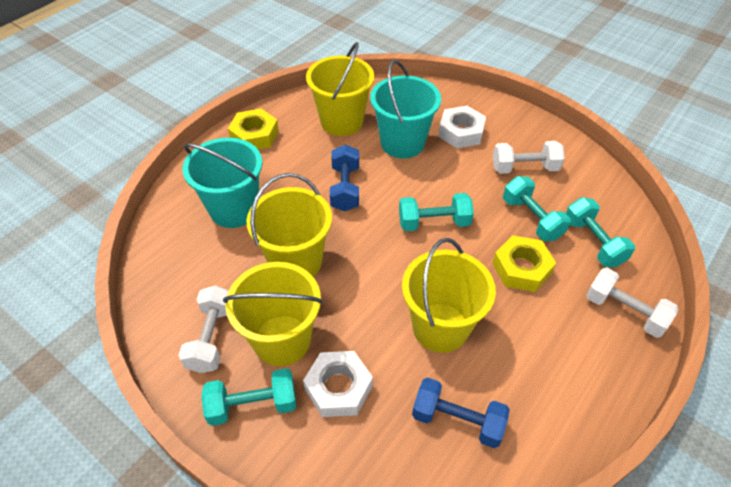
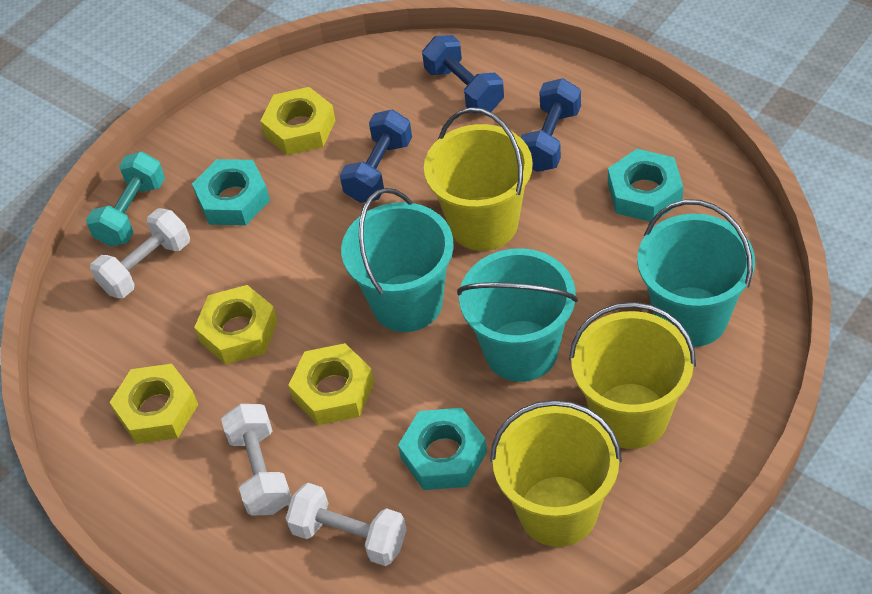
blue dumbbell: [330,144,359,211] [412,377,510,448] = 2 -> [340,109,412,203] [422,35,504,114] [521,78,581,172] = 3
turquoise bucket: [182,138,263,228] [370,60,441,158] = 2 -> [341,188,454,332] [457,248,578,382] [637,199,755,347] = 3
turquoise dumbbell: [201,368,296,426] [399,193,474,231] [503,176,571,241] [566,197,635,267] = 4 -> [86,152,165,246] = 1
turquoise nut: none = 0 -> [192,159,270,226] [398,408,487,490] [608,149,683,222] = 3
white nut: [303,351,373,417] [438,106,486,148] = 2 -> none = 0
yellow bucket: [223,262,323,366] [246,173,332,277] [306,42,374,136] [402,238,496,353] = 4 -> [424,107,533,251] [490,400,622,547] [569,302,696,449] = 3
yellow nut: [228,108,279,150] [492,235,556,292] = 2 -> [110,364,198,444] [194,285,278,364] [260,87,336,155] [288,343,375,425] = 4

